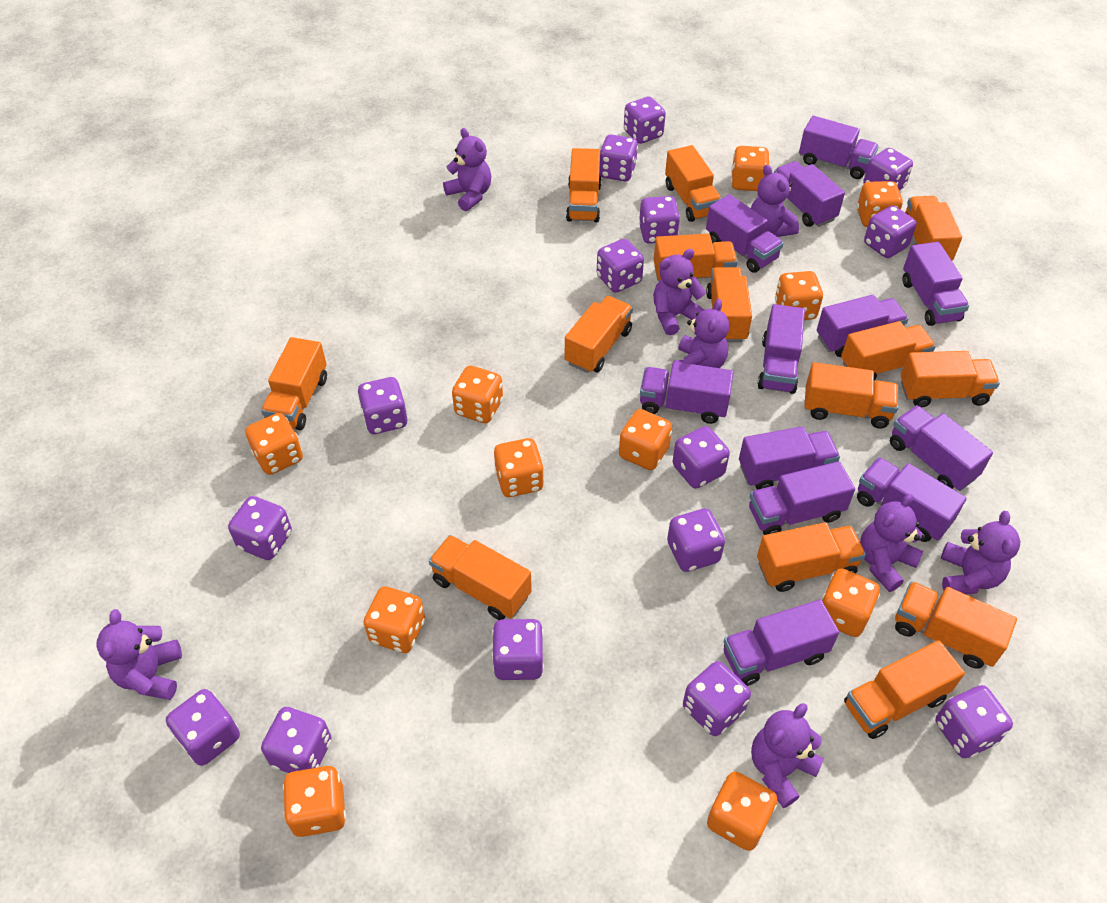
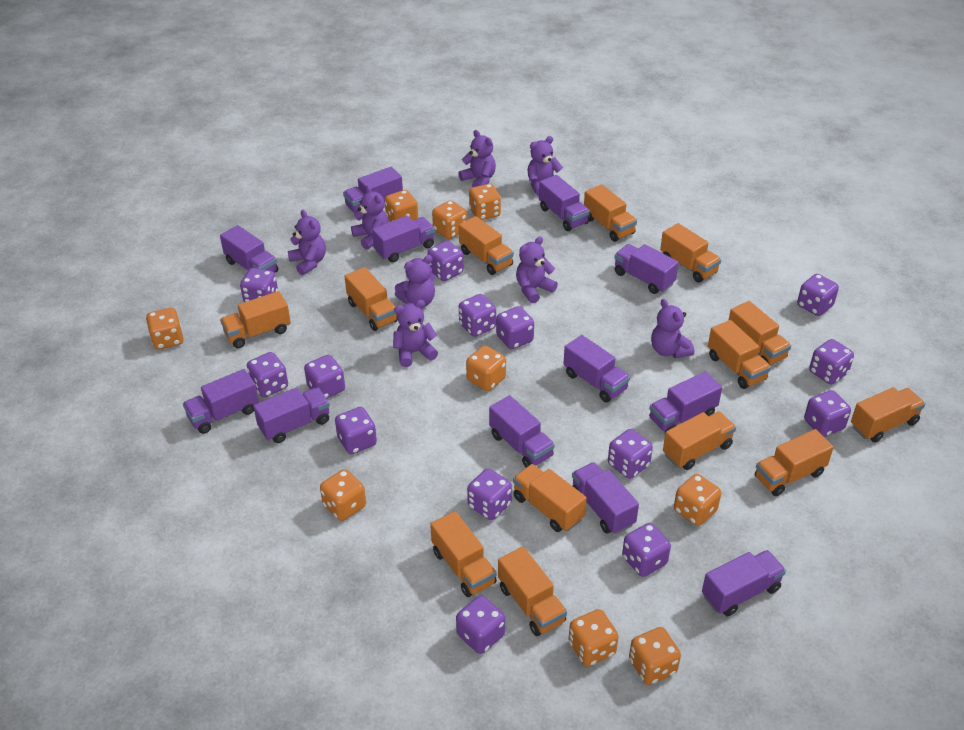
orange dice: [245,413,303,475] [283,766,346,837] [363,586,425,653] [452,365,503,423] [494,438,544,497] [619,409,672,470] [707,771,777,851] [731,146,770,191] [775,271,823,320] [822,568,880,637] [857,181,903,227] = 11 -> [146,308,184,350] [320,469,366,521] [385,190,418,221] [432,200,467,239] [466,345,506,391] [469,184,501,220] [569,609,619,667] [629,627,681,685] [674,474,721,526] = 9
orange truck: [261,337,327,430] [429,535,532,620] [565,296,633,373] [566,148,602,223] [654,234,738,281] [665,145,722,222] [706,267,752,342] [757,522,866,592] [804,362,898,428] [841,321,936,380] [844,640,965,739] [895,581,1017,669] [901,351,1000,408] [905,196,962,261] = 14 -> [220,291,291,348] [344,267,398,331] [430,511,497,597] [459,216,514,275] [498,547,567,636] [513,464,587,532] [584,184,637,242] [660,223,721,283] [663,412,736,470] [708,320,771,389] [729,301,791,365] [755,429,834,496] [851,387,925,442] = 13
purple dice: [166,689,240,766] [228,496,292,560] [261,707,332,773] [357,377,407,434] [492,619,544,680] [597,239,644,292] [599,134,638,181] [624,97,666,144] [639,196,680,244] [667,509,725,572] [672,426,730,488] [683,661,751,736] [864,148,913,191] [864,206,917,258] [936,685,1013,758] = 15 -> [240,268,278,302] [247,352,288,398] [304,355,345,398] [335,407,377,455] [427,241,464,281] [456,596,505,654] [459,294,496,337] [467,469,512,520] [496,306,534,350] [608,429,653,479] [622,523,671,577] [797,274,839,316] [804,390,851,437] [809,339,854,385] = 14

